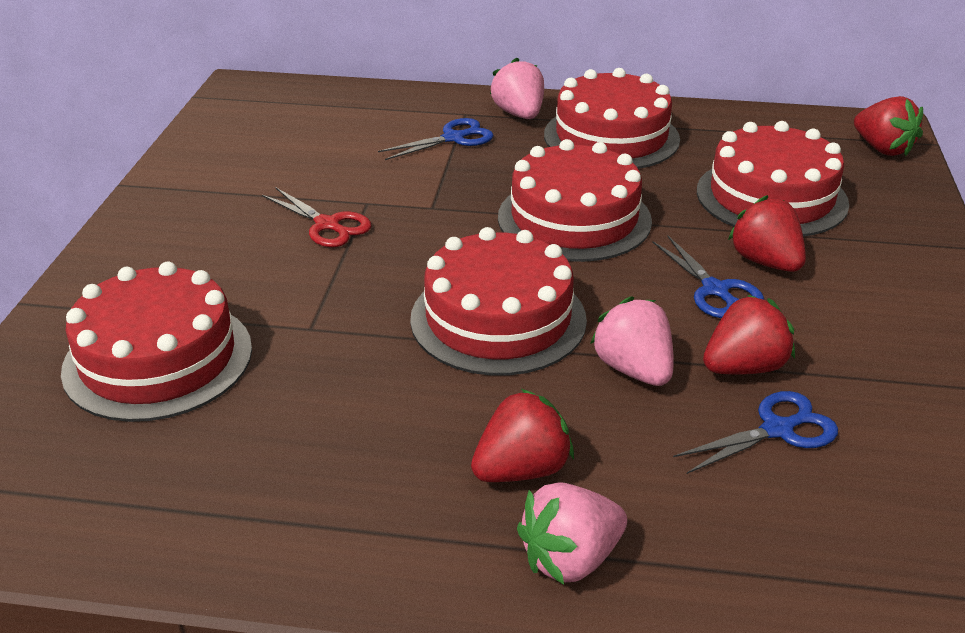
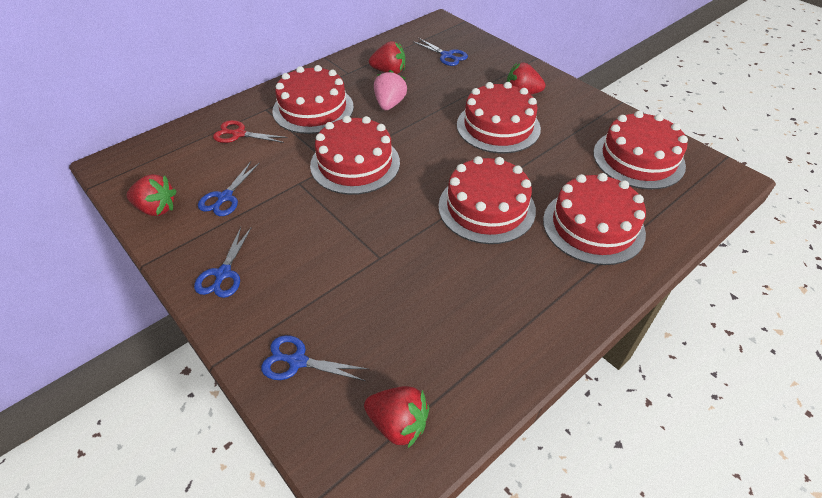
blue scissors: [378,118,494,160] [652,236,764,318] [673,391,838,474] = 3 -> [194,227,252,298] [198,161,260,216] [261,335,368,381] [413,38,468,66] = 4
pink strawberry: [490,57,544,119] [517,482,627,584] [590,297,674,386] = 3 -> [374,70,407,110] = 1
red cake: [61,262,252,422] [410,227,587,376] [498,139,652,262] [544,68,680,169] [697,121,849,236] = 5 -> [272,65,354,134] [310,116,400,195] [438,156,536,244] [457,82,541,153] [543,173,646,265] [593,111,688,189] = 6

